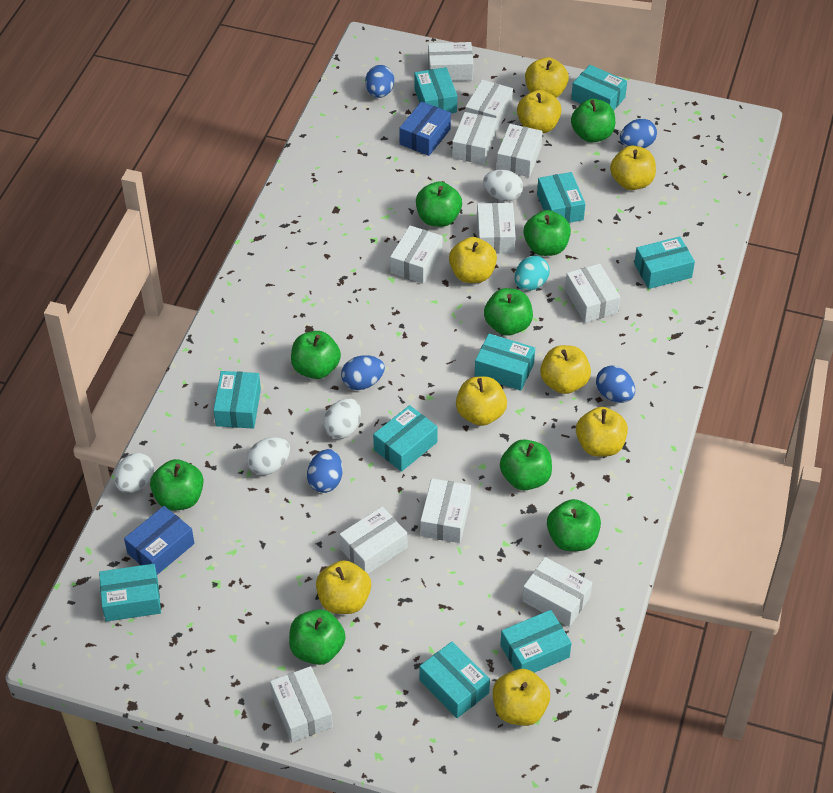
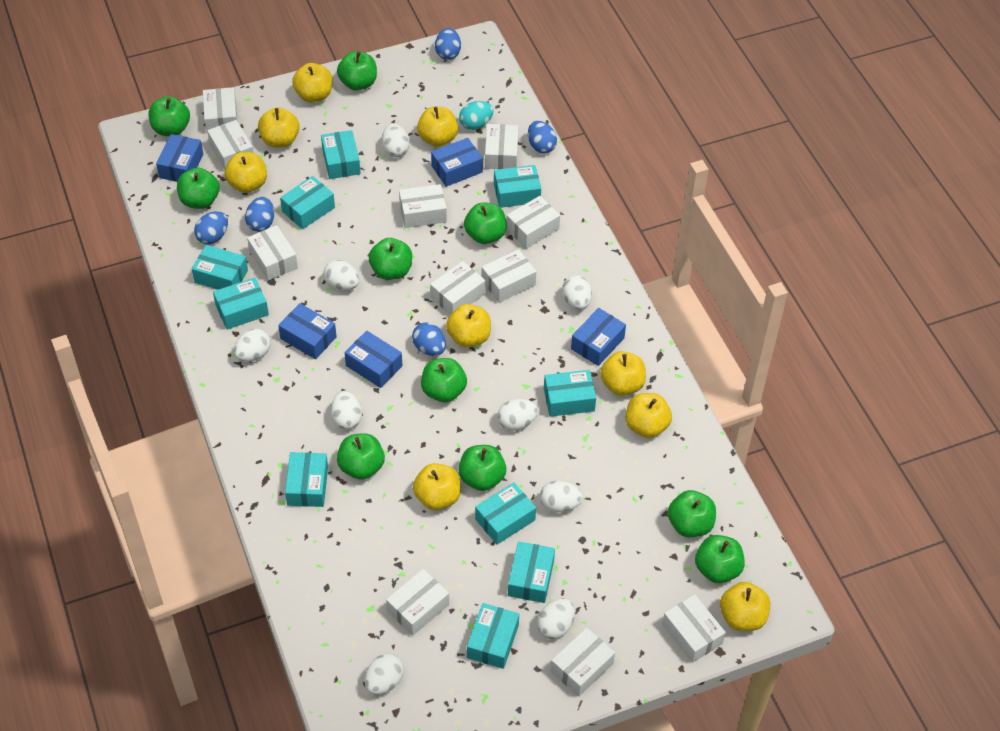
blue box: [124,506,194,575] [399,101,451,156] = 2 -> [156,134,203,182] [278,303,337,359] [345,330,402,388] [431,138,483,187] [571,308,626,366] = 5
green apple: [150,459,204,511] [289,609,346,665] [291,331,341,379] [416,181,462,227] [484,288,533,336] [500,439,552,490] [524,210,571,256] [547,499,601,551] [571,99,615,143] = 9 -> [149,96,190,136] [177,168,220,209] [337,51,377,91] [337,433,385,480] [369,238,412,280] [421,358,467,402] [458,445,506,491] [464,202,507,244] [668,490,716,537] [695,535,745,583] = 10
white egg: [114,453,154,493] [247,437,290,475] [323,398,361,439] [483,170,523,201] = 4 -> [234,329,271,362] [324,260,360,290] [331,391,362,430] [365,654,404,695] [382,124,409,157] [497,399,538,431] [537,598,575,639] [540,481,583,513] [562,275,592,310] = 9

